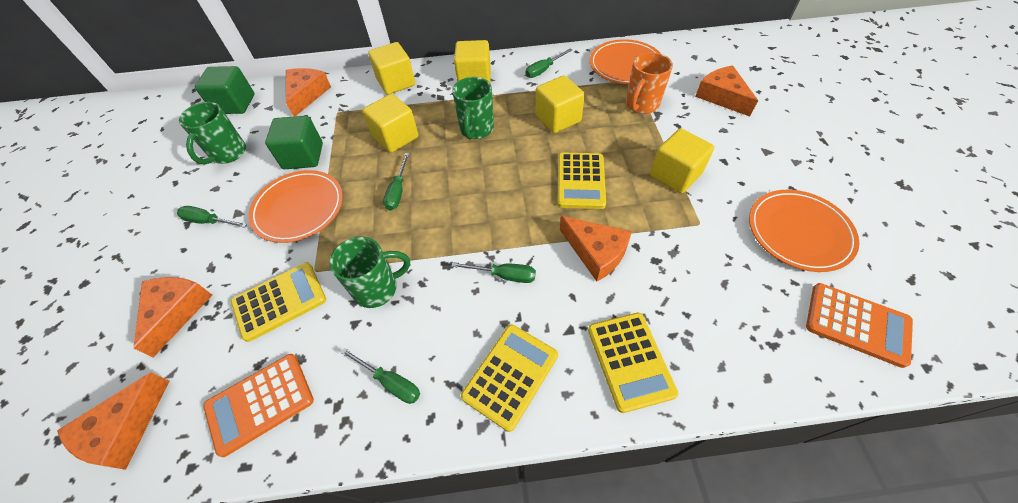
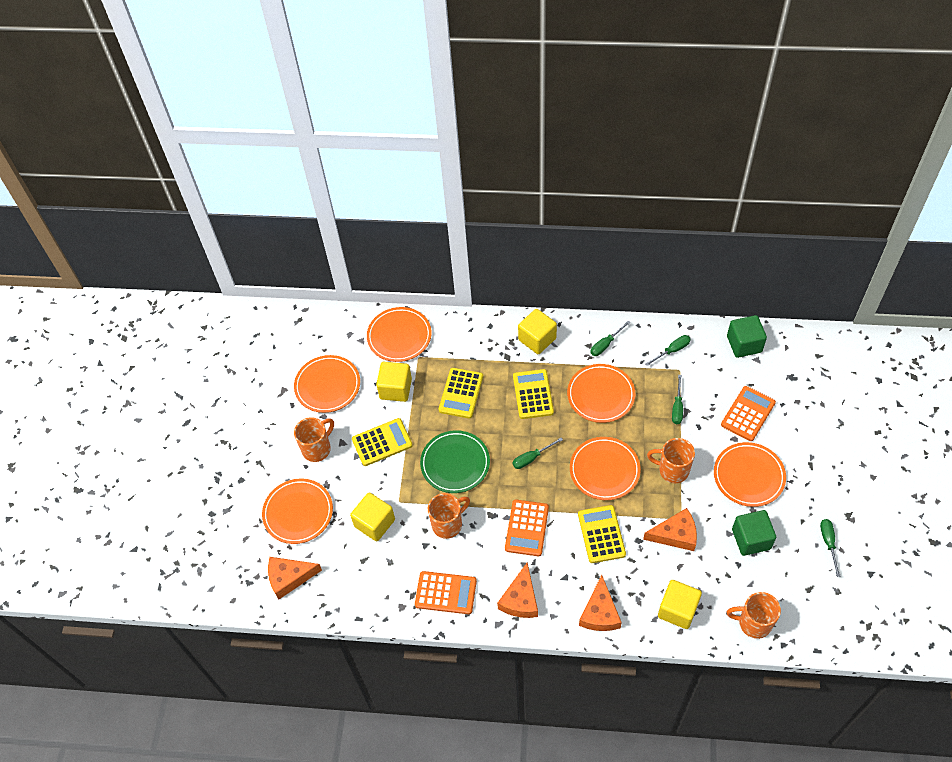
green mug: [179,102,246,164] [330,236,410,308] [452,77,494,139] = 3 -> none = 0
green plate: none = 0 -> [420,430,490,493] = 1
orange calculator: [203,354,314,457] [806,283,913,368] = 2 -> [415,571,477,614] [505,500,549,556] [721,386,776,441] = 3
orange cheese: [57,372,169,470] [134,277,212,357] [286,68,331,117] [560,216,632,281] [695,66,758,117] = 5 -> [268,557,322,600] [497,563,538,618] [579,575,622,631] [643,508,697,551] = 4
orange mug: [626,52,673,114] = 1 -> [294,417,334,462] [428,493,470,539] [647,438,695,483] [727,592,781,639] = 4
orange plate: [249,170,343,243] [590,39,660,85] [749,190,859,272] = 3 -> [262,478,333,544] [294,355,360,413] [367,307,432,362] [567,364,635,423] [570,437,641,500] [714,442,786,507] = 6
yellow cube: [363,94,418,153] [368,42,415,95] [454,40,491,82] [535,75,585,133] [650,128,714,193] = 5 -> [350,492,395,541] [376,362,412,402] [518,309,557,354] [658,580,702,629] = 4

